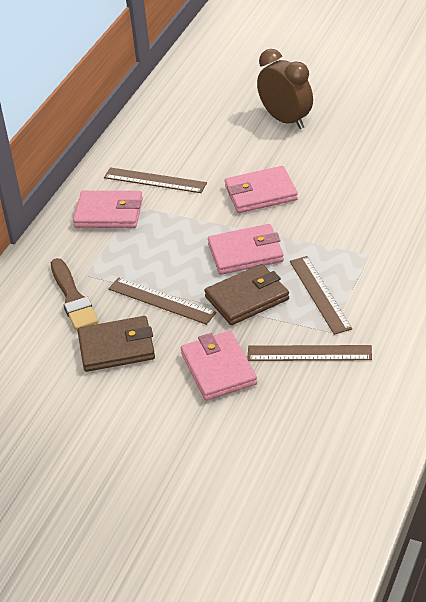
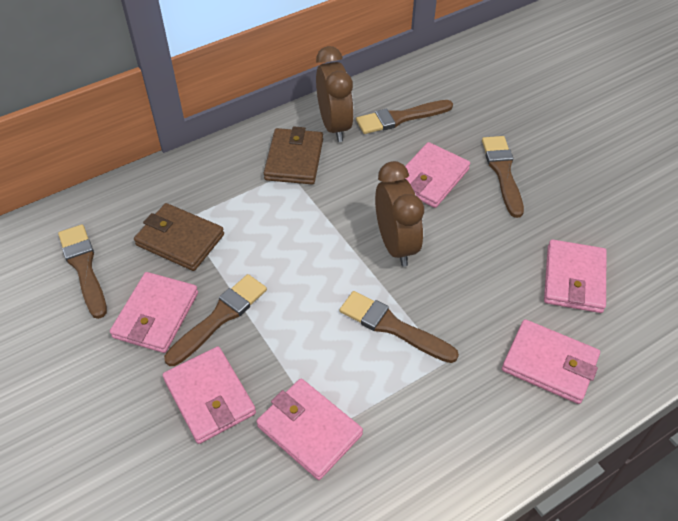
brown brush: [51,258,99,330] = 1 -> [58,225,107,319] [164,274,267,366] [340,291,459,363] [356,100,453,134] [482,136,524,218] = 5
brown clock: [257,49,313,129] = 1 -> [316,46,354,142] [375,161,424,267] = 2
brown ruler: [104,167,207,193] [108,277,217,325] [247,345,372,361] [290,256,352,335] = 4 -> none = 0
pink wallet: [73,191,143,228] [181,331,257,401] [208,224,284,275] [225,166,298,213] = 4 -> [110,272,198,353] [163,346,256,444] [256,378,363,480] [405,142,470,208] [502,319,600,404] [544,239,607,313] = 6

